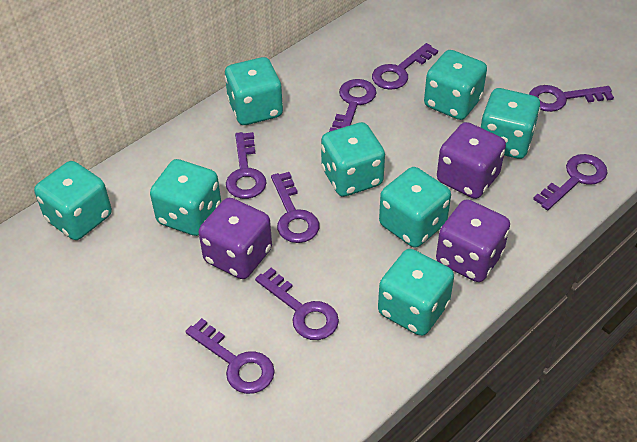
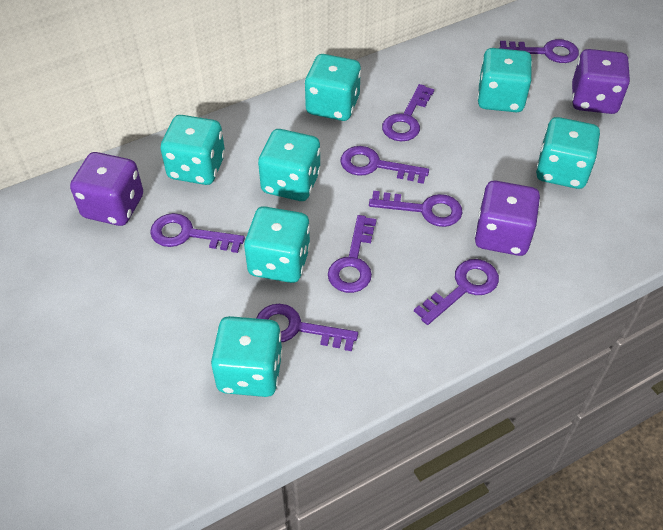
turquoise dice: [34,161,112,240] [150,159,221,236] [225,57,283,125] [321,122,385,197] [378,249,454,336] [379,167,451,248] [424,50,487,120] [481,88,541,159] = 8 -> [160,115,225,185] [211,316,283,397] [244,206,311,283] [258,129,321,201] [305,54,361,121] [477,48,532,112] [536,117,600,189] = 7

